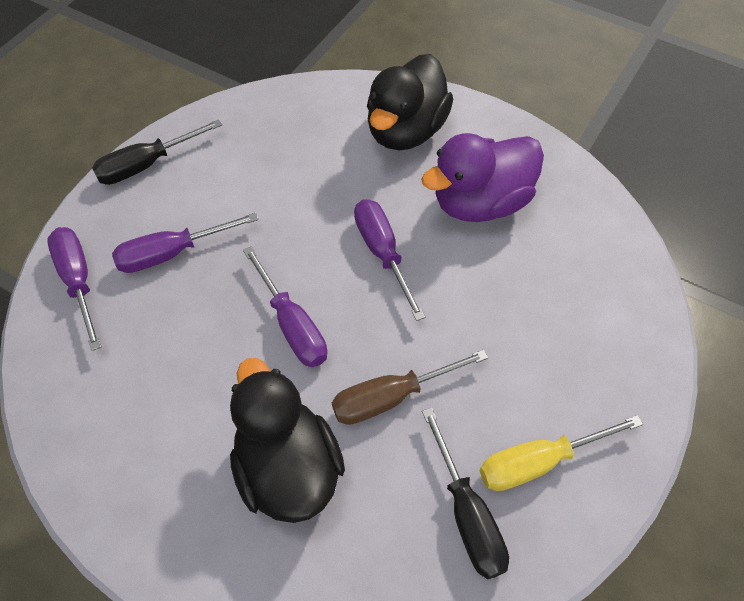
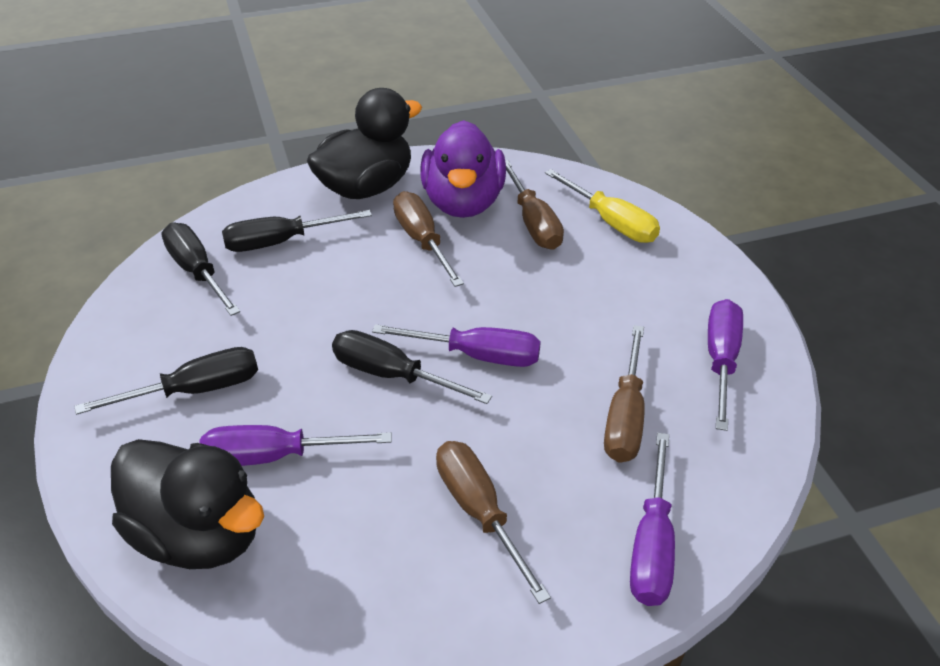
black screwdriver: [92,119,223,185] [422,407,509,579] = 2 -> [75,347,258,415] [161,223,240,316] [222,210,372,252] [332,330,492,404] = 4
brown screwdriver: [332,350,488,425] = 1 -> [393,191,464,287] [436,441,551,604] [505,160,564,250] [604,325,644,463] = 4

